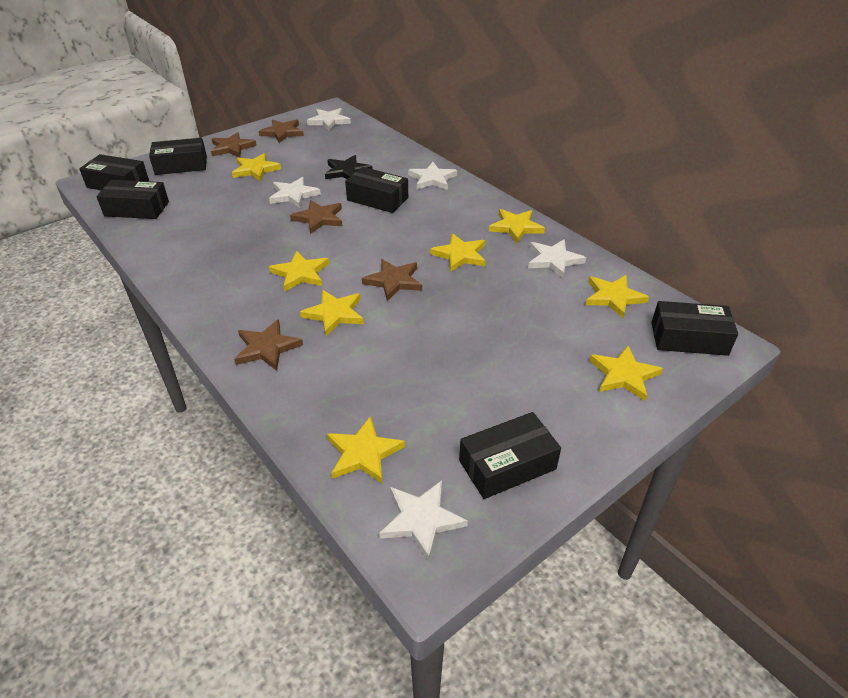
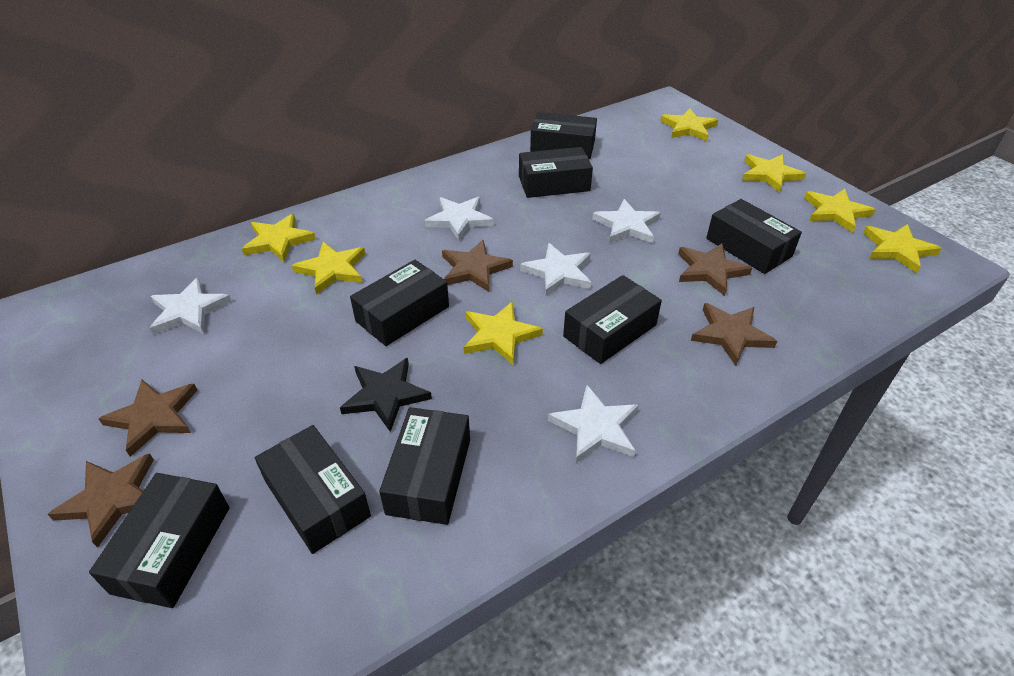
black box: [79,154,149,191] [96,180,169,219] [149,138,207,175] [345,167,408,213] [459,412,561,499] [651,301,738,356] = 6 -> [89,473,230,608] [255,425,371,554] [350,260,449,346] [379,407,470,525] [519,147,593,198] [530,112,597,159] [563,275,662,364] [706,199,802,274] = 8
yellow star: [232,153,281,181] [269,251,329,292] [300,290,364,336] [327,416,405,484] [430,233,486,272] [489,209,545,243] [585,275,649,318] [589,346,663,401] = 8 -> [242,214,316,262] [292,242,365,295] [464,301,543,365] [660,108,718,141] [742,154,806,193] [804,189,876,233] [863,224,942,273] = 7

